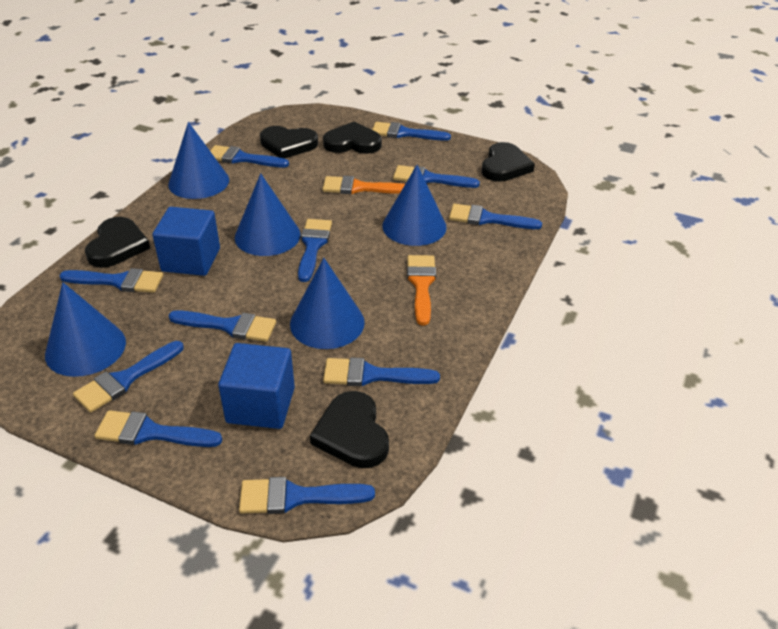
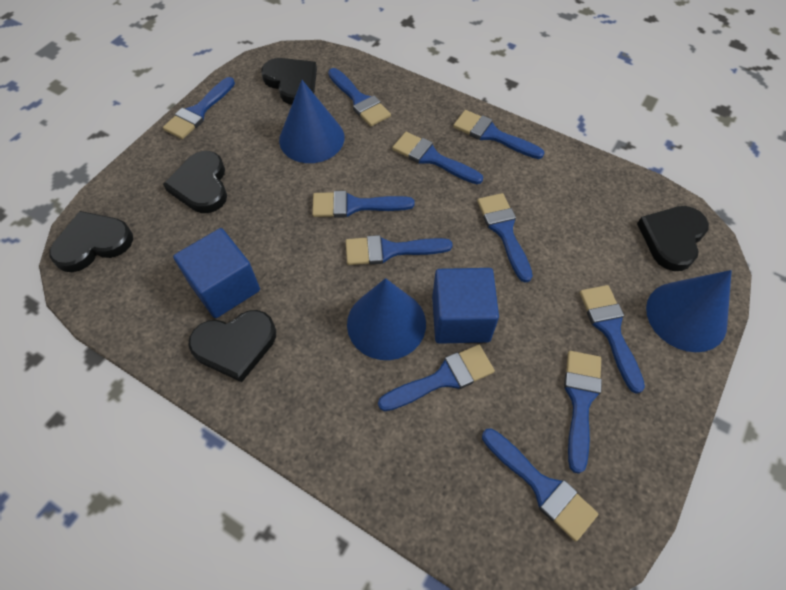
blue cone: [45,282,126,377] [168,122,229,199] [235,173,301,256] [290,258,365,349] [382,165,447,246] = 5 -> [279,80,344,163] [347,278,426,360] [646,270,732,352] = 3
orange brush: [323,176,405,194] [407,255,436,325] = 2 -> none = 0

